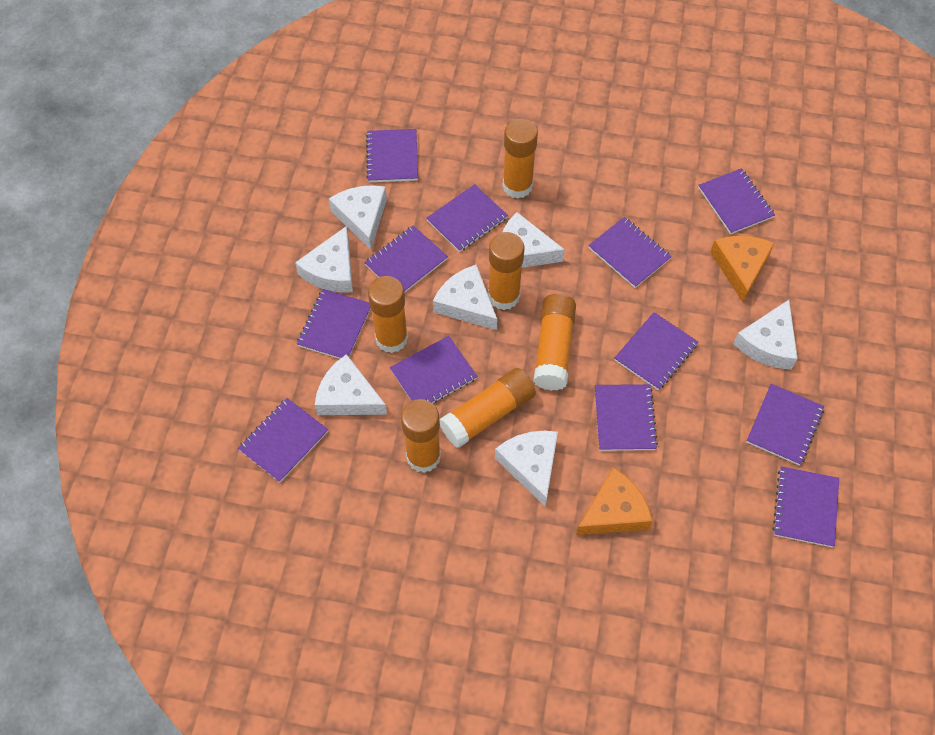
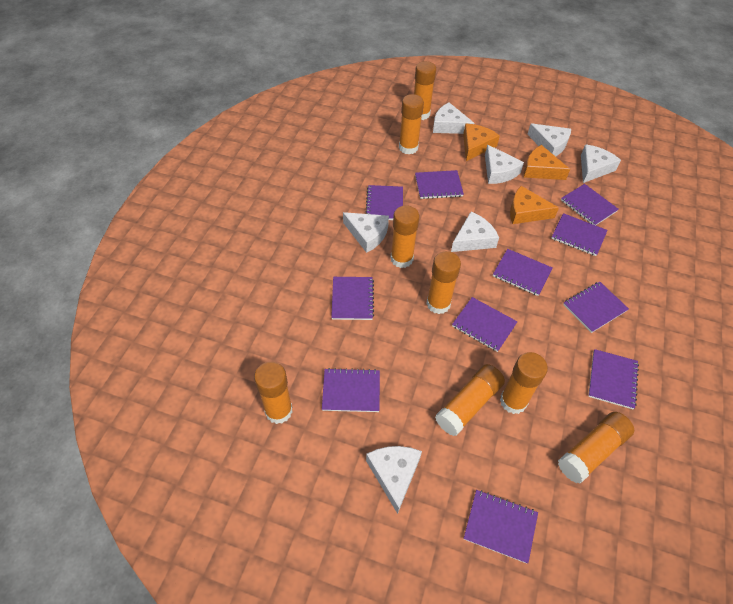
orange cheese: [576,468,652,535] [710,236,775,302] = 2 -> [463,124,500,161] [510,186,559,224] [524,145,570,180] = 3
orange glue stick: [368,276,408,353] [401,399,441,473] [440,368,536,448] [488,232,524,310] [503,119,538,199] [533,294,576,391] = 6 -> [254,362,293,424] [391,206,419,268] [399,94,424,154] [414,61,436,120] [426,251,461,314] [435,364,505,436] [500,352,548,414] [558,412,634,484] = 8
purple notebook: [238,398,328,482] [297,289,371,359] [364,226,448,293] [366,129,418,182] [390,336,478,403] [426,184,508,252] [588,217,672,288] [595,384,658,451] [614,312,698,390] [698,168,775,234] [746,384,824,466] [772,466,839,547] = 12 -> [322,368,380,412] [331,277,374,320] [366,185,403,220] [415,170,464,199] [452,297,518,352] [464,490,538,564] [493,249,553,296] [551,213,608,256] [561,184,619,225] [563,282,629,333] [588,349,639,409] = 11

